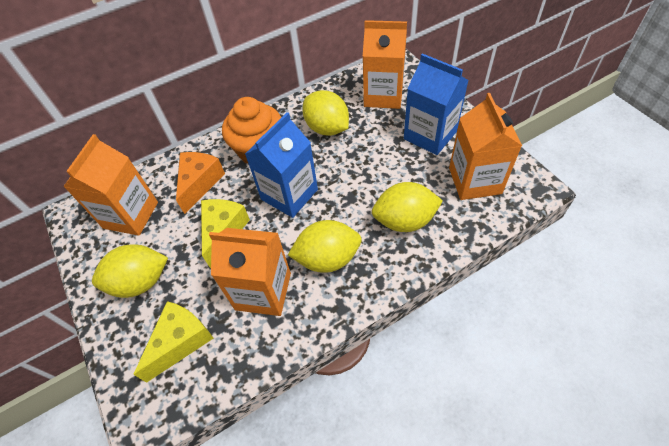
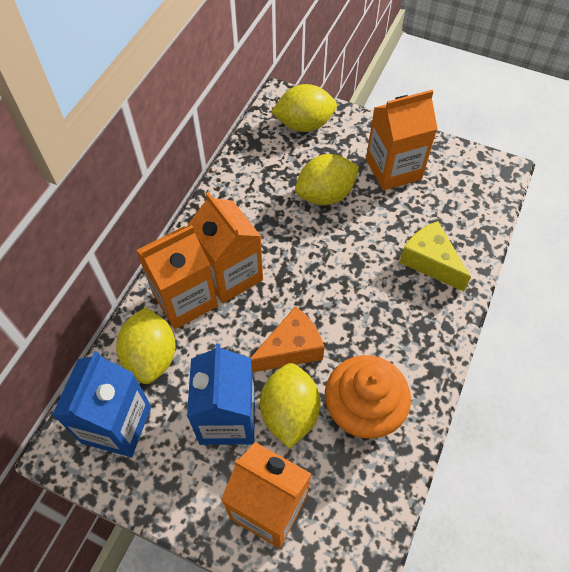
yellow cheese: [133,301,213,383] [201,199,250,268] = 2 -> [399,221,471,292] = 1

